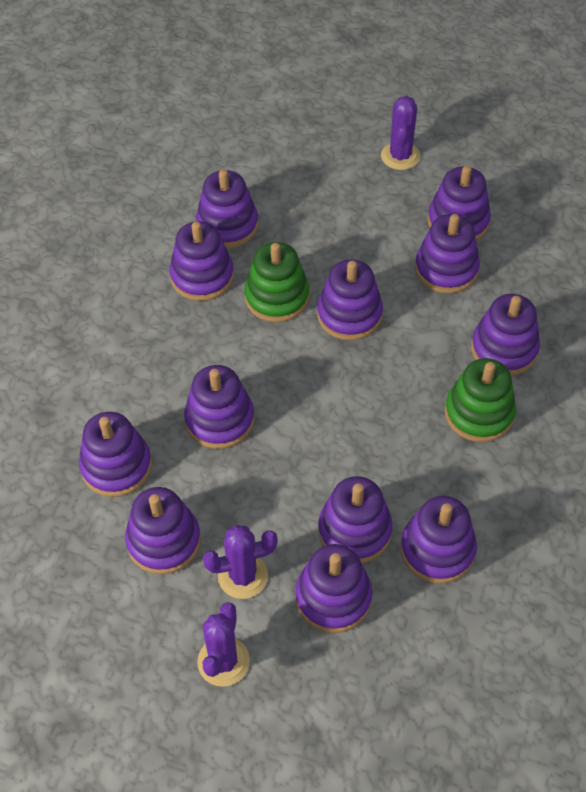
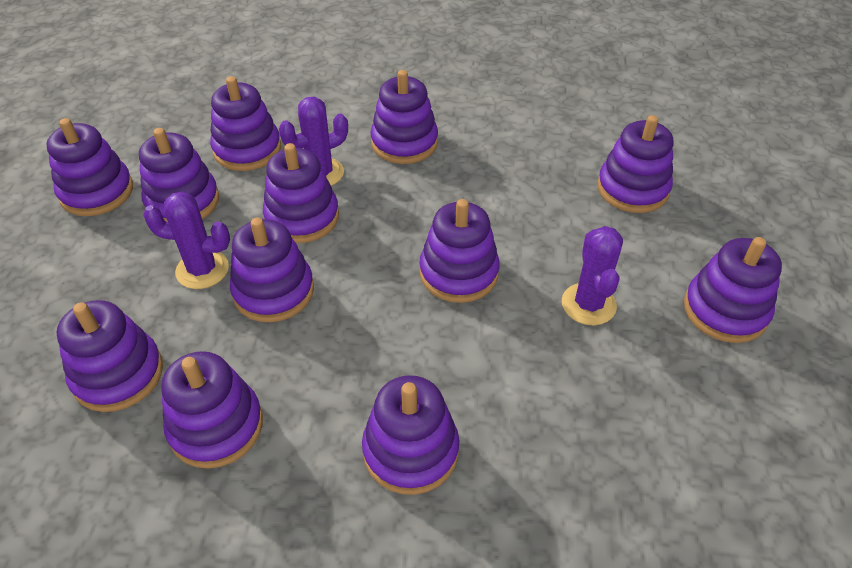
green stacking toy: [244,242,309,322] [445,358,516,442] = 2 -> none = 0

